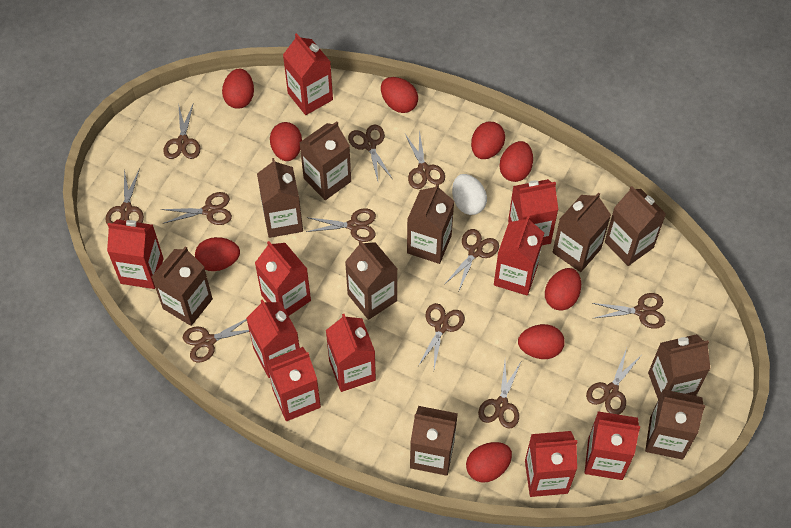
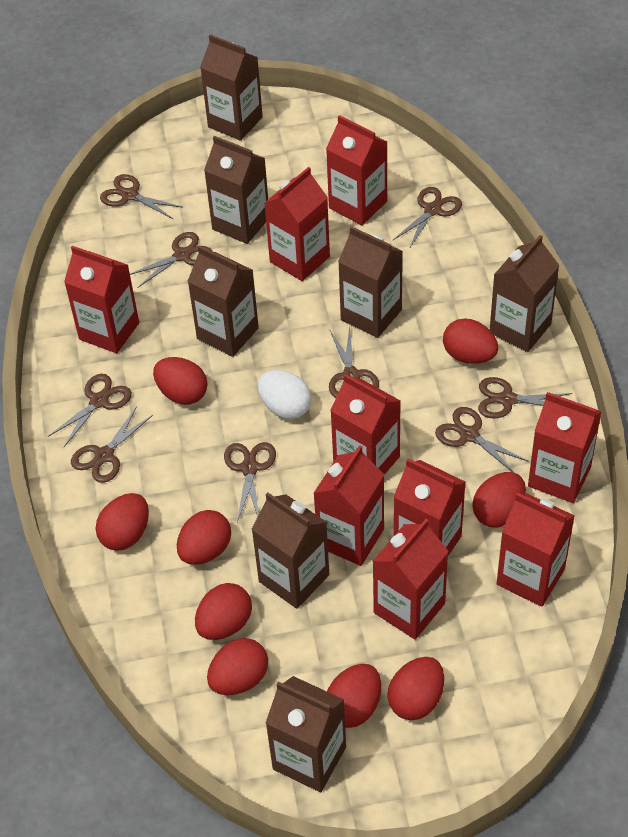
brown carton: [152,246,213,326] [257,158,303,238] [299,121,351,200] [345,240,397,320] [407,184,454,264] [410,406,458,476] [553,192,611,272] [605,186,666,266] [645,389,705,460] [648,334,711,399] = 10 -> [188,246,259,357] [200,34,263,141] [204,136,268,244] [251,492,329,609] [266,676,346,792] [338,226,403,338] [490,235,559,352] = 7
brown scissors: [106,168,144,225] [161,192,232,225] [163,103,201,159] [183,319,249,363] [306,208,376,242] [348,125,393,181] [405,129,445,189] [418,303,465,369] [445,229,499,290] [478,362,521,429] [586,348,641,415] [592,293,665,329] = 12 -> [48,374,132,447] [71,406,153,483] [100,174,183,219] [130,232,213,288] [224,442,276,522] [329,327,379,398] [393,187,462,249] [435,407,529,473] [478,377,573,418] = 9
red carton: [107,219,164,289] [246,299,300,378] [255,241,311,316] [266,347,321,421] [283,33,333,115] [326,314,376,392] [494,216,544,296] [508,179,558,245] [525,431,577,497] [585,411,640,480] = 10 -> [64,246,139,353] [264,167,330,281] [313,445,384,566] [326,115,387,225] [330,374,401,475] [373,519,449,640] [394,458,466,556] [497,493,575,607] [528,392,602,503] = 9

